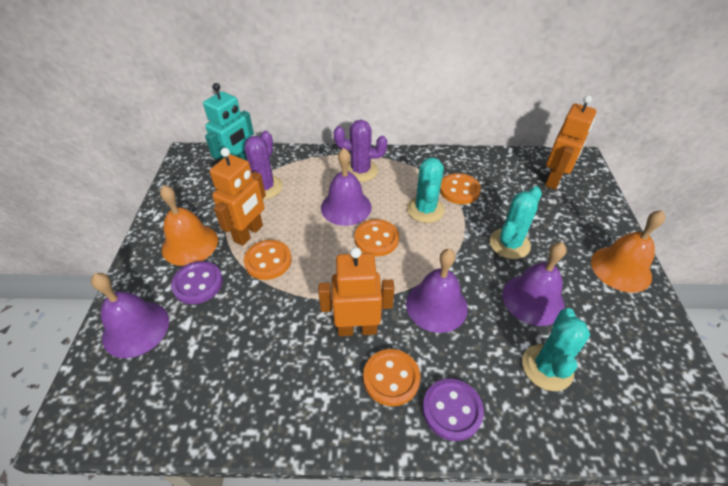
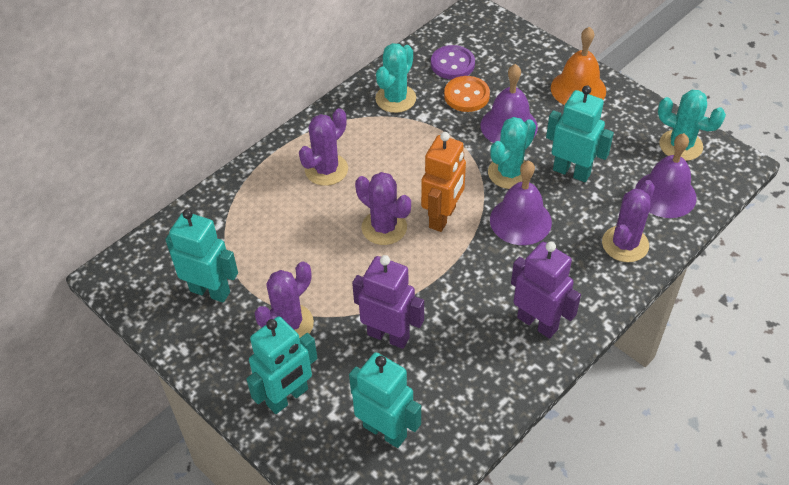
orange bell: [160,185,218,266] [591,210,665,293] = 2 -> [551,27,606,105] = 1
orange button: [244,240,292,280] [354,219,399,256] [363,349,420,406] [440,173,481,204] = 4 -> [444,76,490,112] = 1
orange robot: [210,148,266,246] [318,247,394,336] [545,95,596,190] = 3 -> [421,132,466,232] = 1
purple bell: [91,273,169,358] [321,148,371,226] [406,249,468,333] [502,242,566,326] = 4 -> [481,64,538,143] [490,160,552,245] [635,133,697,218] = 3
purple button: [171,261,223,304] [422,379,484,441] = 2 -> [431,45,475,79] = 1
purple cactus: [245,131,283,199] [334,120,387,182] = 2 -> [254,262,314,338] [299,108,348,186] [355,172,411,245] [602,180,655,262] = 4
purple robot: none = 0 -> [352,255,424,349] [511,242,581,339] = 2
turquoise robot: [203,83,254,160] = 1 -> [165,209,238,303] [246,316,317,414] [349,352,421,448] [546,85,614,182] = 4

